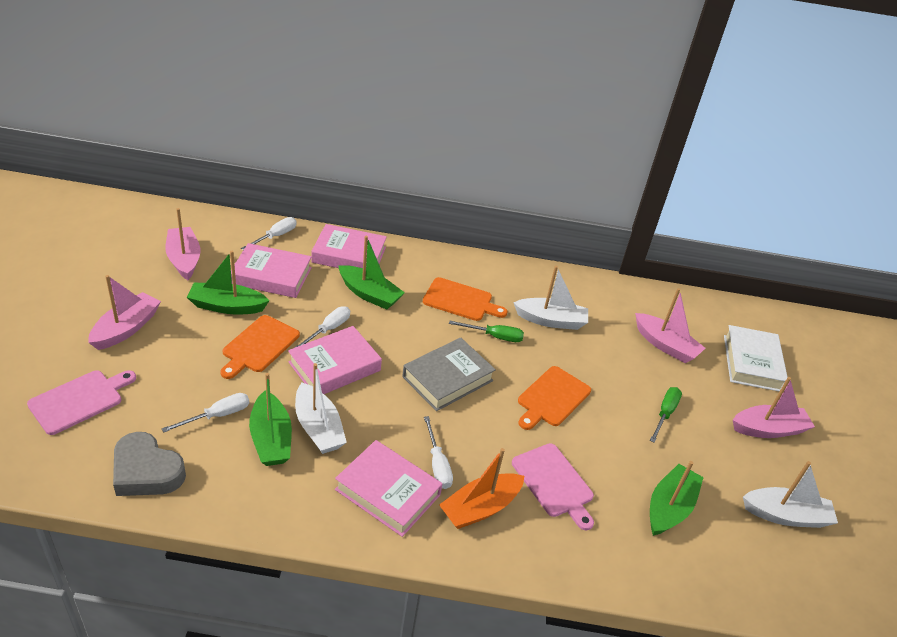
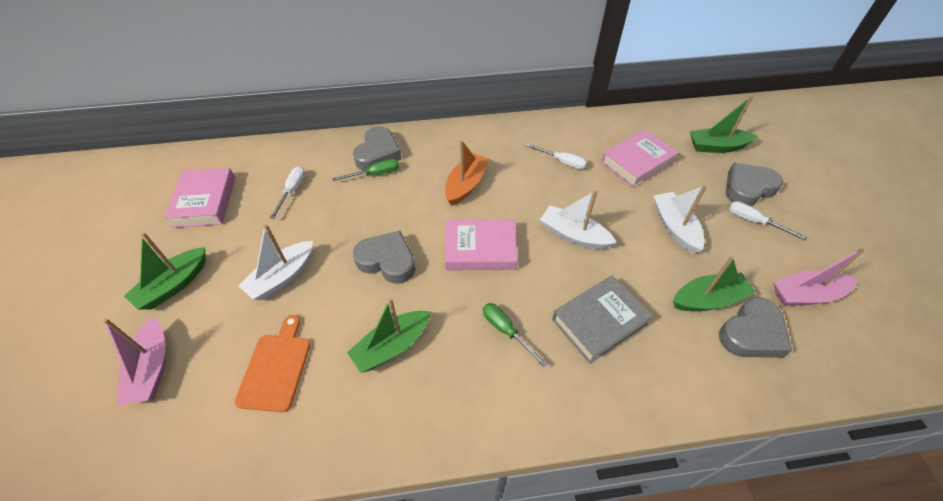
grey heart: [113,432,186,496] = 1 -> [353,127,402,171] [353,231,415,284] [719,297,792,358] [726,163,783,206] = 4
orange cutting board: [220,315,300,379] [423,277,507,321] [518,366,591,430] = 3 -> [235,315,310,412] = 1
pink boat: [88,275,161,350] [165,208,200,280] [635,288,705,363] [733,377,815,438] = 4 -> [103,317,166,406] [773,248,865,306] = 2
pink book: [231,243,312,298] [288,326,382,394] [312,224,387,268] [335,440,442,537] = 4 -> [164,168,235,228] [445,219,518,270] [601,129,679,188] = 3
pink cutting board: [27,370,136,435] [512,443,594,531] = 2 -> none = 0
white book: [724,325,787,392] = 1 -> none = 0
white screwdriver: [162,393,249,433] [241,217,297,250] [294,306,350,348] [424,416,453,489] = 4 -> [270,166,305,219] [525,143,587,169] [729,201,806,239] = 3

